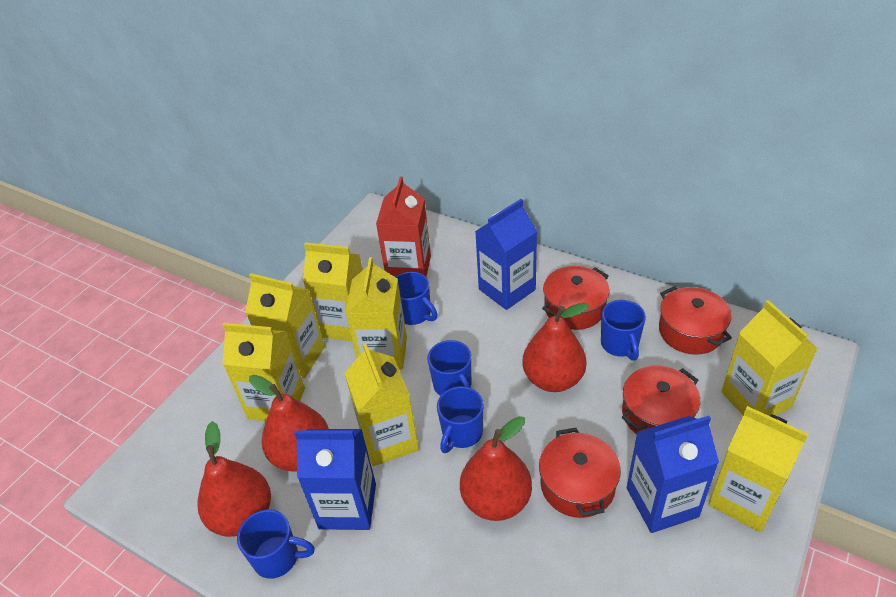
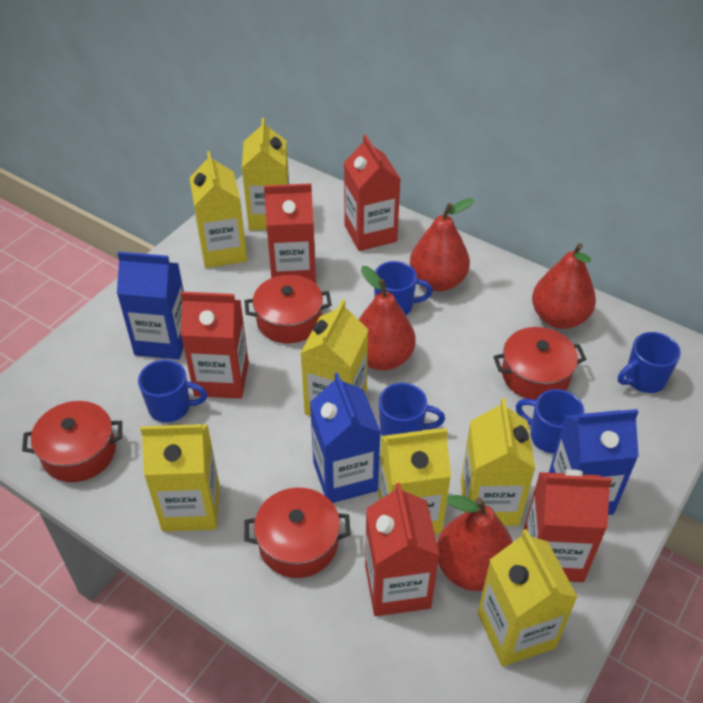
red carton: [376,177,431,277] = 1 -> [181,292,249,399] [264,183,316,284] [344,135,400,251] [365,483,440,616] [524,469,612,582] = 5

